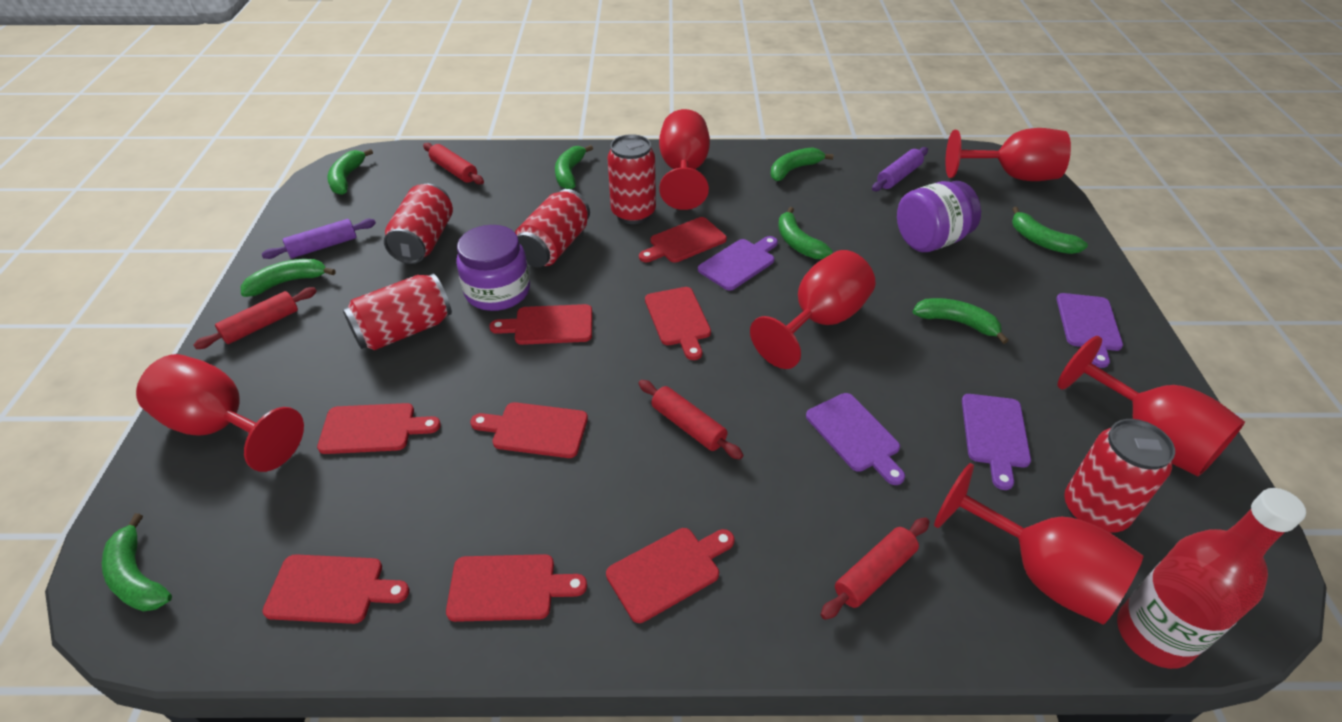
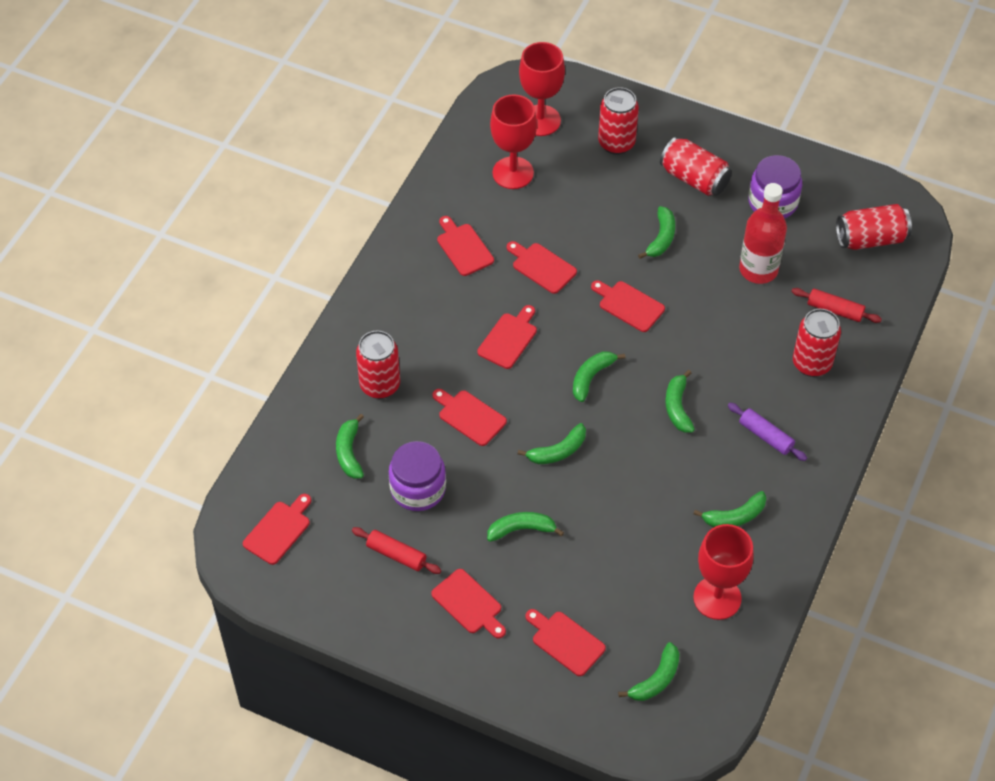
purple cutting board: [698,236,778,291] [806,393,905,485] [962,394,1031,490] [1056,293,1123,368] = 4 -> none = 0
purple rolling pin: [262,219,376,259] [872,147,928,191] = 2 -> [727,403,807,461] = 1
red goblet: [136,354,304,472] [659,109,710,210] [750,250,875,369] [934,463,1143,625] [945,128,1071,181] [1057,336,1245,476] = 6 -> [490,94,537,189] [519,42,565,136] [693,524,754,620] = 3
red rolling pin: [194,287,317,349] [423,143,484,185] [639,380,744,460] [820,518,930,620] = 4 -> [352,527,441,574] [791,288,882,323] = 2

